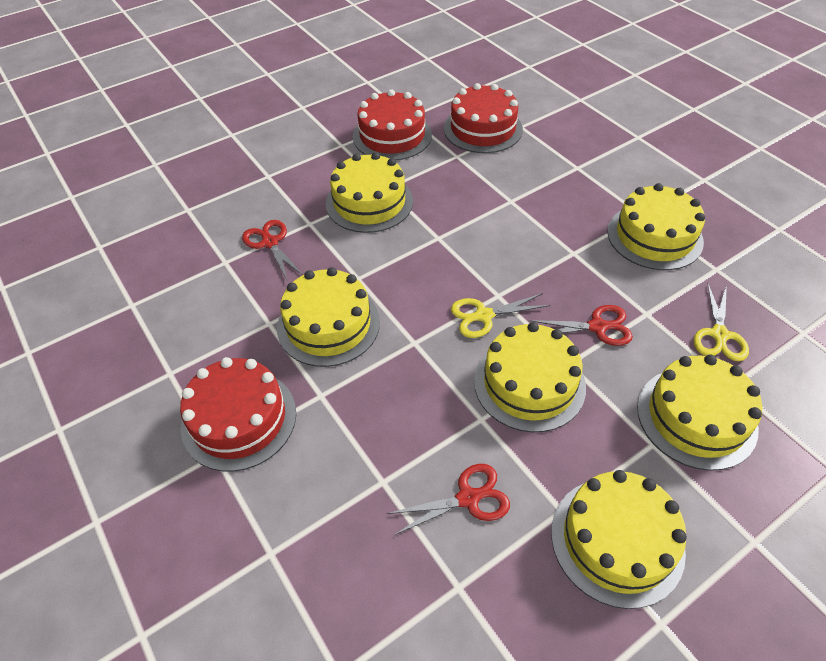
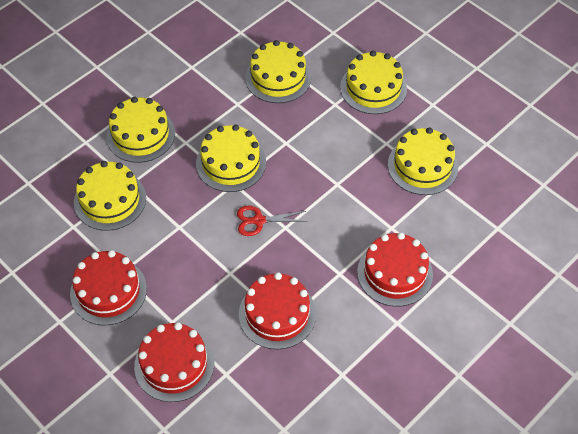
red cake: [180,357,296,472] [353,89,432,160] [444,83,523,153] = 3 -> [70,250,147,325] [134,323,214,402] [239,272,316,349] [357,233,433,307] = 4
red scissors: [242,220,303,281] [387,464,510,535] [529,305,633,346] = 3 -> [237,206,307,236] = 1
yellow scissors: [451,293,550,338] [694,283,749,361] = 2 -> none = 0

